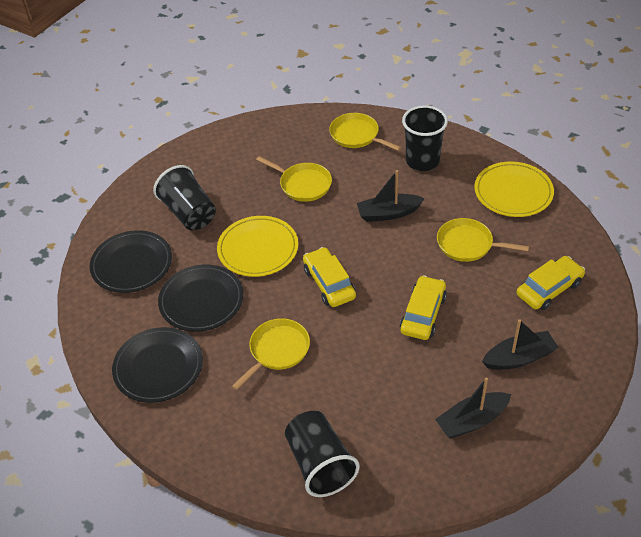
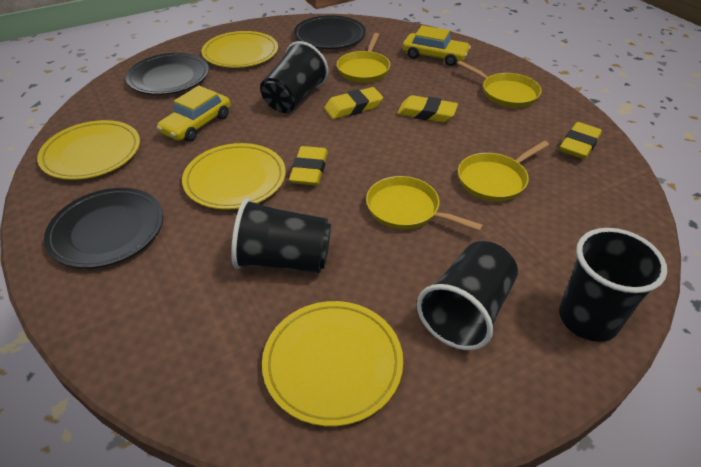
black boat: [357,170,425,222] [435,377,511,439] [482,319,559,370] = 3 -> none = 0
black cup: [153,165,216,230] [285,411,360,497] [402,106,448,171] = 3 -> [231,198,331,273] [260,41,329,113] [417,241,518,350] [559,228,667,342] = 4
yellow car: [303,247,356,307] [400,275,447,340] [516,256,585,310] = 3 -> [157,86,230,142] [403,25,471,66] = 2
yellow eraser: none = 0 -> [289,146,328,186] [324,87,383,119] [397,95,458,123] [560,122,602,159] = 4
yellow plate: [217,216,298,277] [474,162,554,217] = 2 -> [37,120,140,180] [182,143,286,210] [201,31,278,68] [262,301,403,426] = 4

